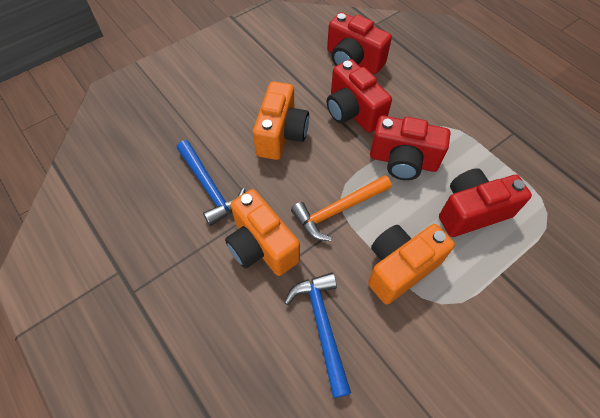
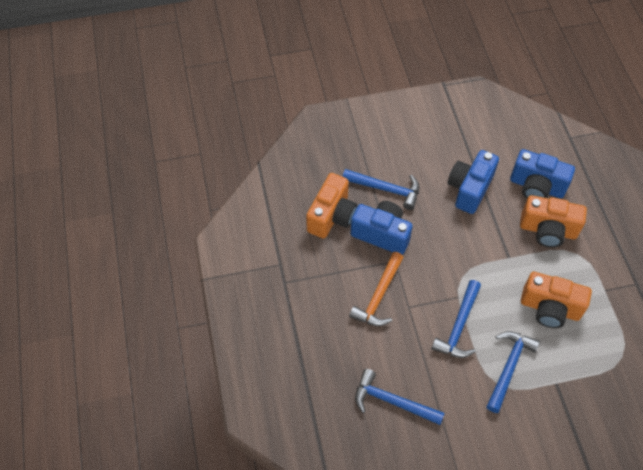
blue camera: none = 0 -> [350,201,413,255] [448,150,499,214] [510,149,575,198] = 3
blue hammer: [177,140,245,226] [284,272,351,398] = 2 -> [342,169,419,210] [355,369,445,425] [431,280,481,358] [486,331,540,413] = 4
red camera: [327,12,392,74] [327,59,392,133] [370,115,450,180] [439,168,532,237] = 4 -> none = 0

